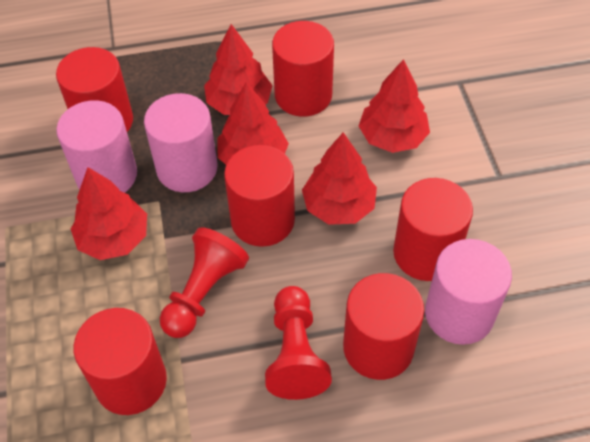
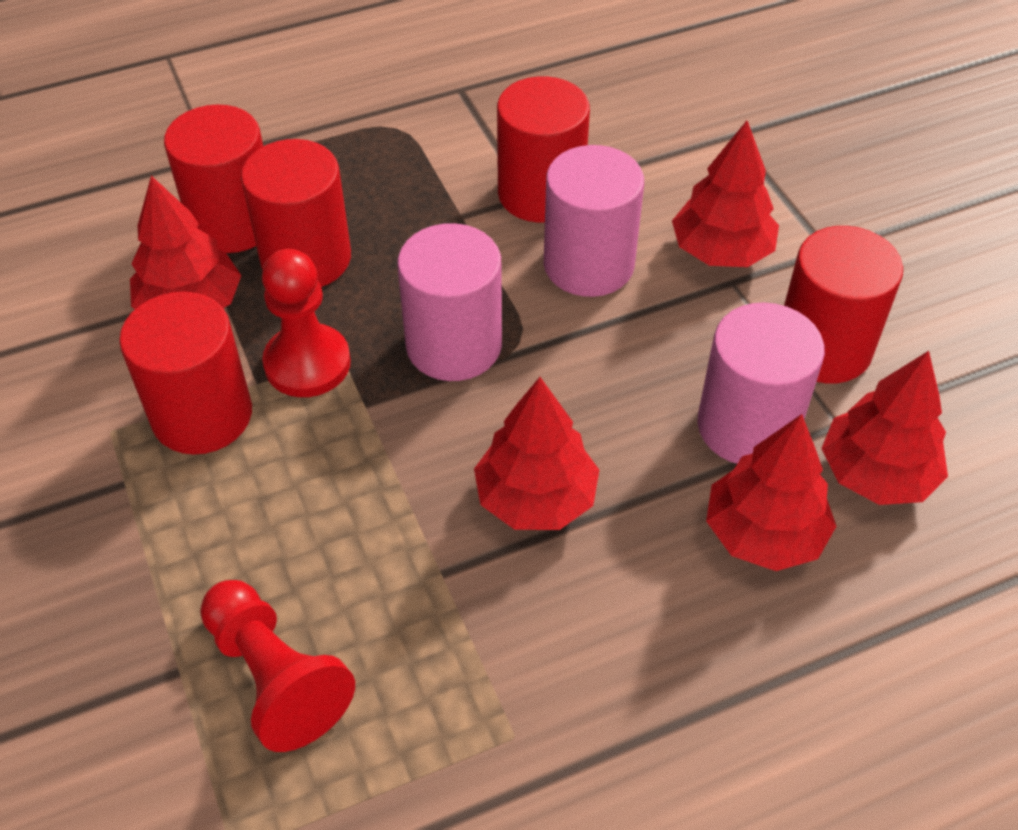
red cylinder: [56,47,133,132] [74,308,167,415] [224,145,295,247] [272,21,334,117] [343,273,424,380] [393,178,473,281] = 6 -> [119,291,252,455] [164,104,263,253] [241,139,351,287] [497,76,590,223] [784,226,903,383] = 5

